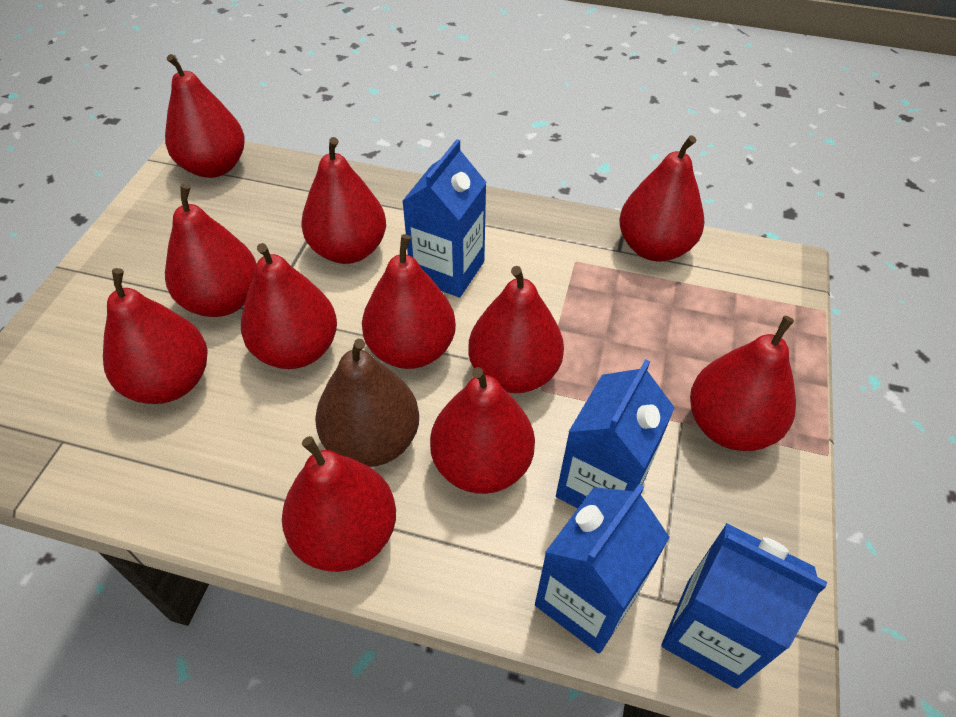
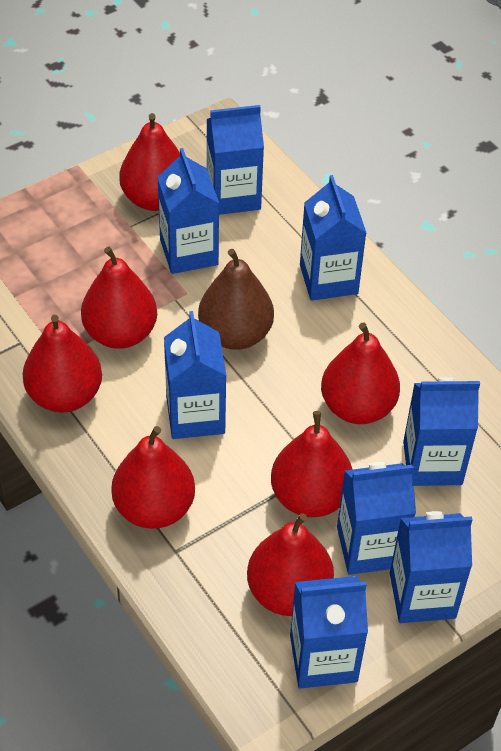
blue carton: [402,139,487,297] [535,484,670,653] [556,359,675,508] [661,523,827,689] = 4 -> [157,148,219,274] [164,311,226,439] [207,105,264,215] [290,576,368,688] [300,175,366,301] [337,462,416,575] [390,511,473,623] [403,377,480,486] = 8
red pear: [103,268,208,404] [165,54,245,178] [165,184,257,317] [241,243,337,369] [282,436,396,572] [301,137,386,264] [362,234,456,369] [430,367,535,494] [468,266,564,393] [619,135,704,261] [690,316,796,451] = 11 -> [22,315,102,413] [81,246,157,349] [111,426,195,529] [119,113,180,211] [247,513,334,616] [271,411,353,517] [321,322,400,424] = 7

